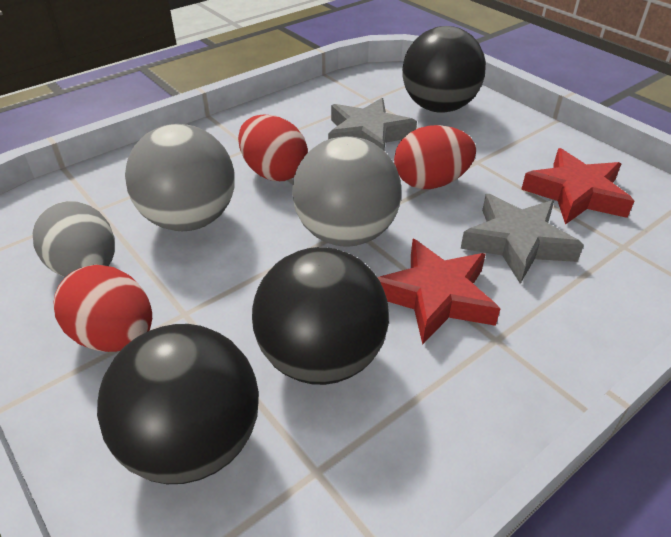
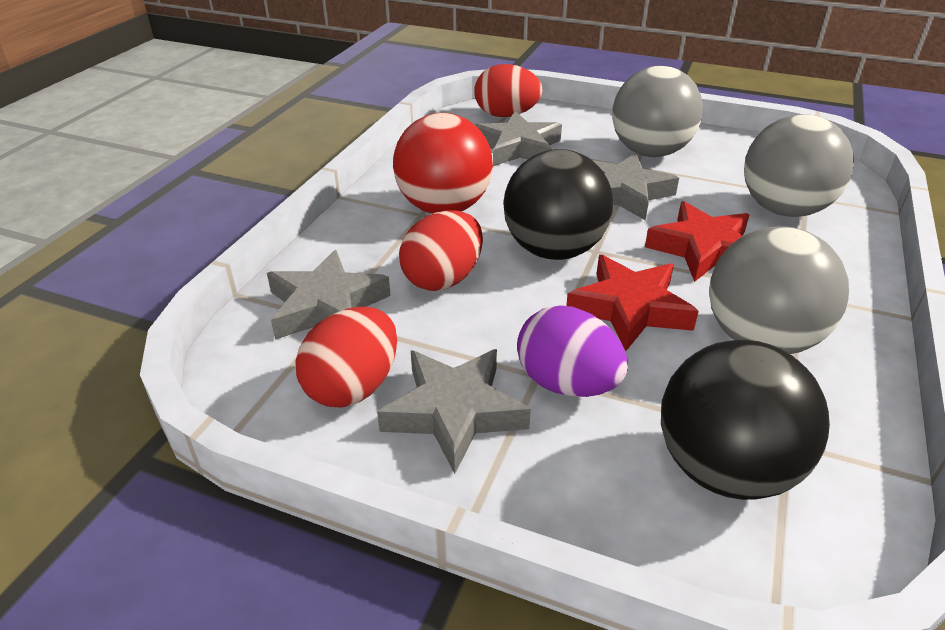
black ball: [97,324,259,484] [252,247,389,385] [402,26,486,113] = 3 -> [503,149,613,260] [661,340,830,500] = 2
grey ball: [125,124,234,231] [292,136,401,247] = 2 -> [612,66,703,157] [709,227,849,354] [744,114,854,217] = 3
grey egg: [33,201,115,277] = 1 -> none = 0
grey star: [328,98,417,150] [461,194,584,284] = 2 -> [267,250,391,340] [377,349,531,474] [475,111,562,166] [592,153,679,220] = 4
purple egg: none = 0 -> [517,305,628,397] = 1
red ball: none = 0 -> [393,113,493,214] = 1

